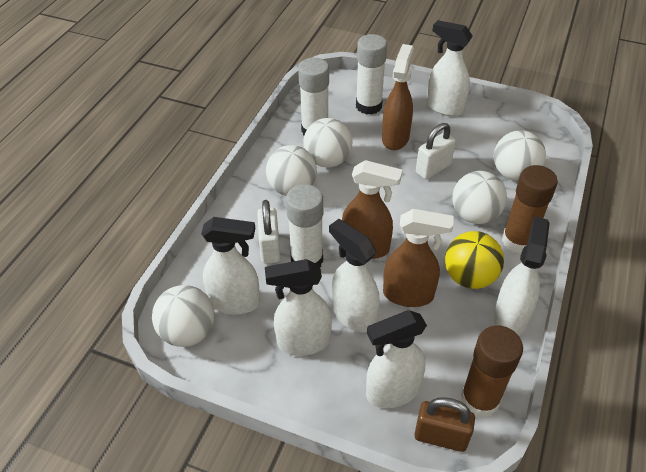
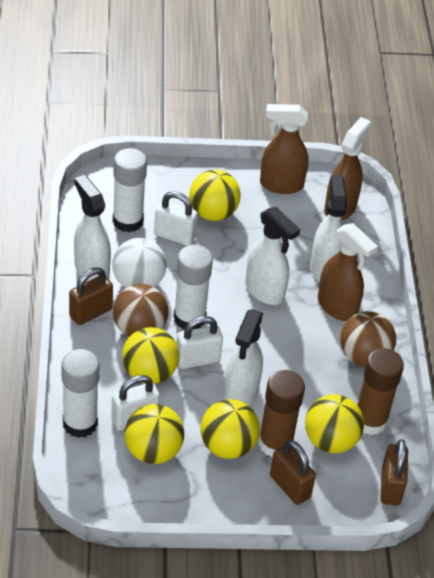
brown ball: none = 0 -> [113,284,168,337] [340,311,396,367] = 2
brown padlock: [414,397,475,452] = 1 -> [69,267,113,325] [270,440,316,505] [380,439,408,506] = 3
white ball: [152,285,215,347] [266,145,317,196] [303,118,352,167] [452,171,507,224] [494,130,546,181] = 5 -> [112,238,167,288] = 1
white padlock: [257,200,280,264] [416,123,456,180] = 2 -> [111,375,160,431] [154,191,198,246] [177,316,223,369] = 3
white spray bottle: [201,217,260,315] [265,259,332,356] [329,219,380,332] [366,310,427,408] [427,20,472,116] [493,217,550,336] = 6 -> [74,175,111,281] [224,309,263,406] [245,207,300,305] [310,175,347,282] = 4
yellow ball: [445,231,504,289] = 1 -> [122,327,179,384] [125,404,184,464] [189,169,241,221] [200,399,260,459] [305,394,364,453] = 5

